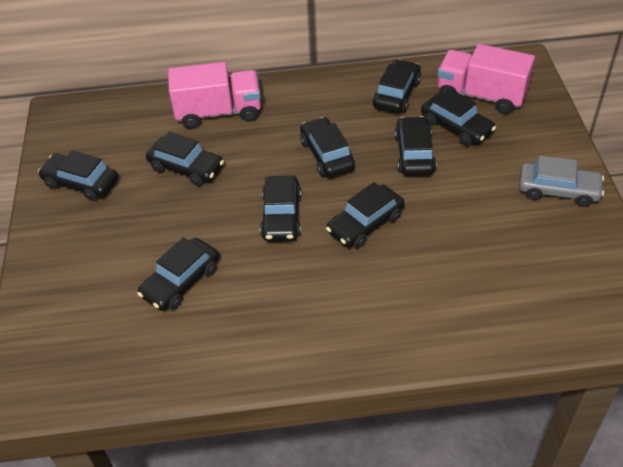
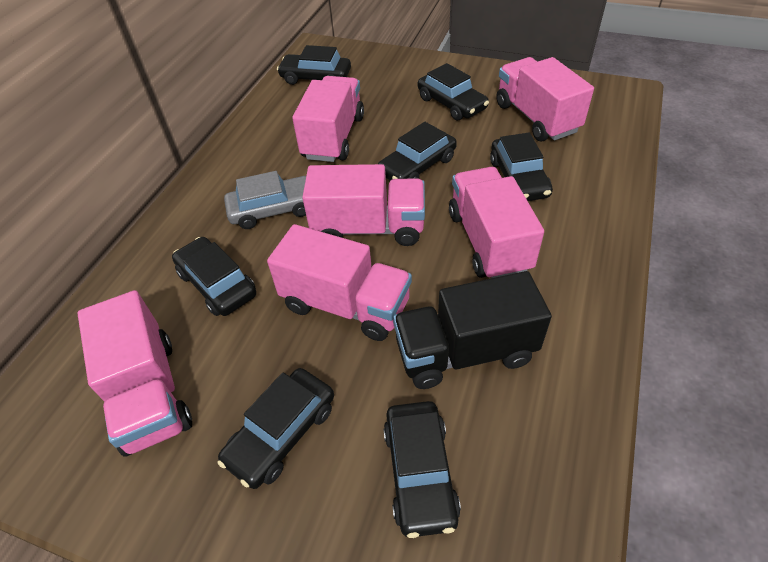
black car: [38,150,118,201] [137,237,219,311] [146,131,224,186] [260,176,301,241] [300,117,355,178] [326,182,405,248] [372,59,421,113] [394,116,437,176] [421,89,496,146] = 9 -> [172,237,256,316] [218,368,334,489] [277,45,351,85] [378,122,457,181] [383,401,461,538] [418,63,489,120] [490,133,553,201] = 7
black truck: none = 0 -> [393,271,552,389] = 1
pink truck: [168,62,261,129] [437,44,535,114] = 2 -> [77,290,192,456] [267,224,412,341] [292,76,364,162] [302,164,425,246] [449,167,544,278] [496,57,594,141] = 6

